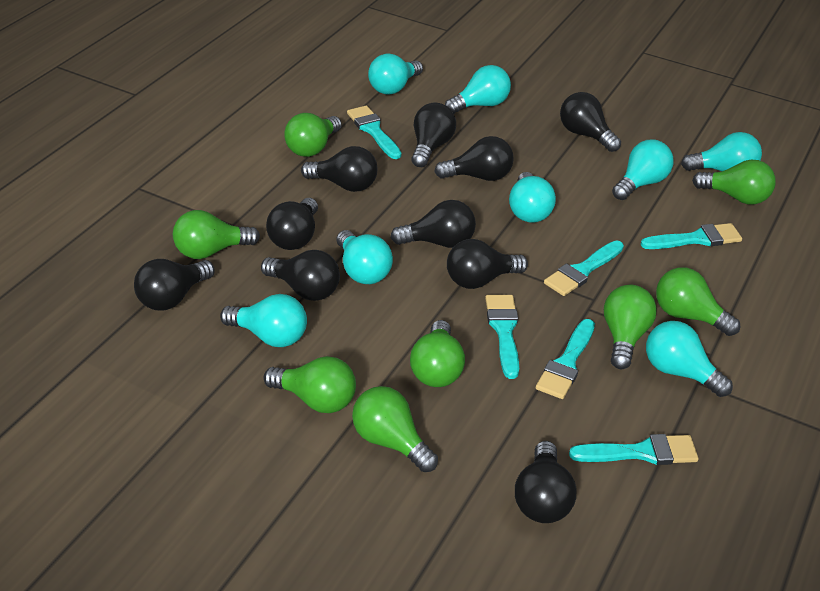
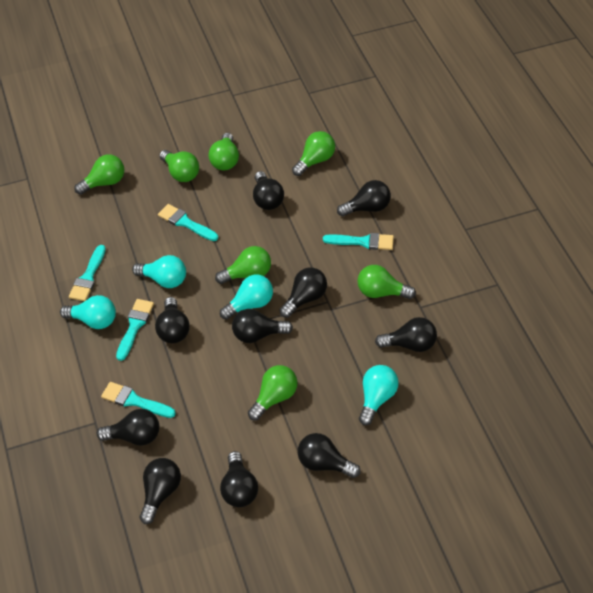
green light bulb: [173,210,260,259] [263,356,356,413] [284,113,342,157] [352,386,438,472] [410,320,465,387] [604,285,657,369] [656,267,740,336] [692,160,776,204] = 8 -> [74,154,124,195] [159,150,199,182] [209,133,239,170] [215,246,271,284] [248,365,298,420] [292,131,335,176] [357,265,416,299] = 7
turquoise brush: [347,106,401,159] [485,295,519,379] [536,319,595,399] [544,240,624,296] [569,434,698,465] [640,223,742,249] = 6 -> [69,245,106,301] [101,382,176,418] [116,299,154,361] [158,204,218,241] [323,233,394,250] = 5
turquoise light bulb: [220,294,307,347] [336,230,393,284] [368,54,423,95] [445,65,511,114] [509,172,556,223] [612,139,673,200] [646,321,733,397] [681,132,762,171] = 8 -> [60,295,116,329] [132,255,186,288] [220,274,273,320] [359,365,399,425] = 4

